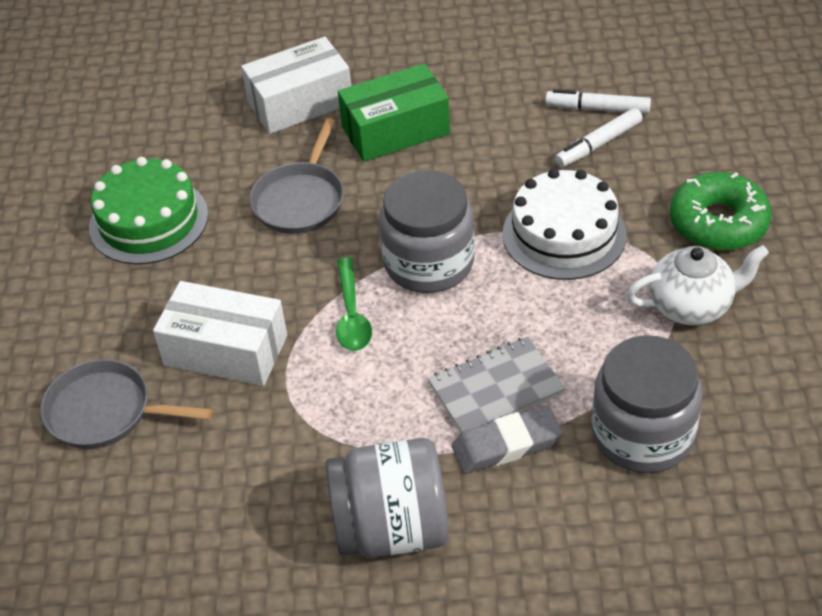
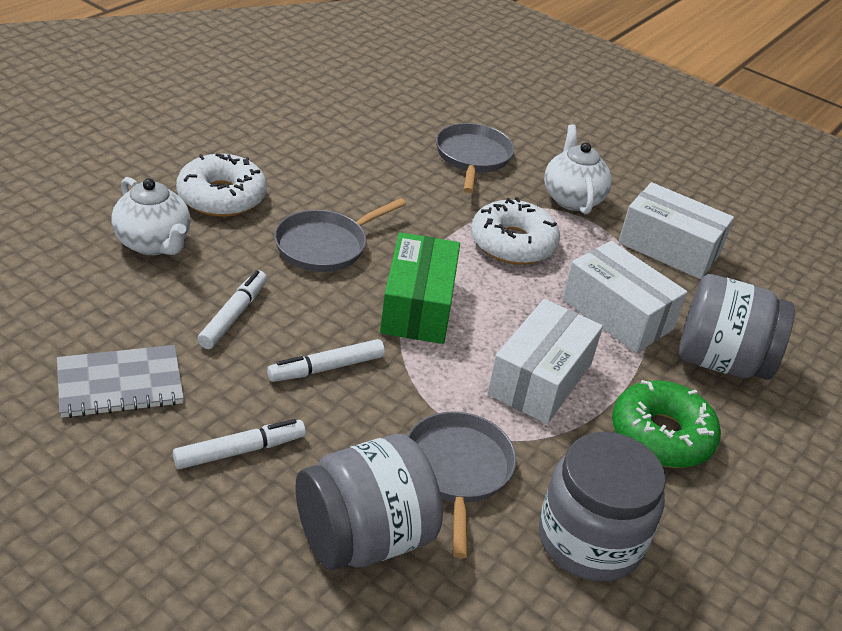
green cake: [89,157,208,265] = 1 -> none = 0
green spoon: [336,257,372,351] = 1 -> none = 0
grey eraser: [452,406,563,474] = 1 -> none = 0
grey pan: [40,359,213,449] [249,118,344,234] = 2 -> [274,198,406,272] [407,411,516,559] [436,123,514,193] = 3
white box: [153,281,287,386] [241,37,351,134] = 2 -> [487,299,603,424] [562,241,688,353] [618,182,734,279] = 3
white cake: [503,169,627,280] = 1 -> none = 0
white donut: none = 0 -> [176,153,267,217] [471,197,560,265] = 2
white marker: [545,89,651,114] [555,108,643,167] = 2 -> [173,419,306,469] [197,270,267,349] [267,339,385,382] = 3
white teapot: [627,245,769,325] = 1 -> [111,177,191,255] [544,124,612,215] = 2

